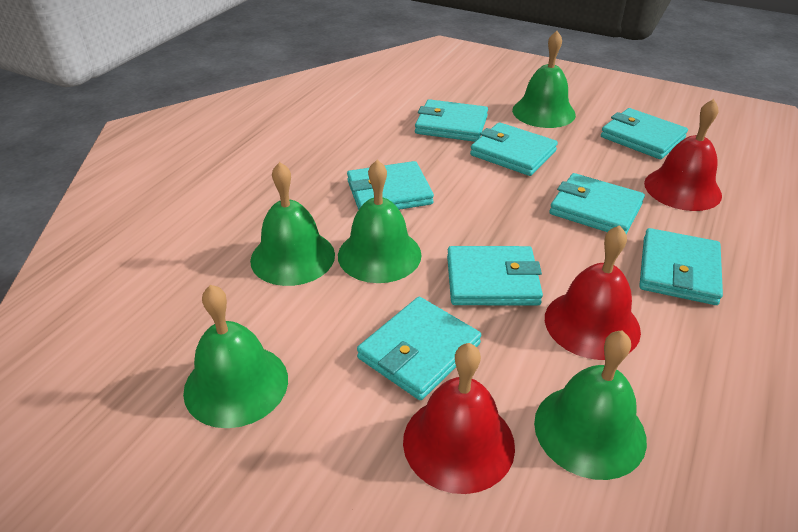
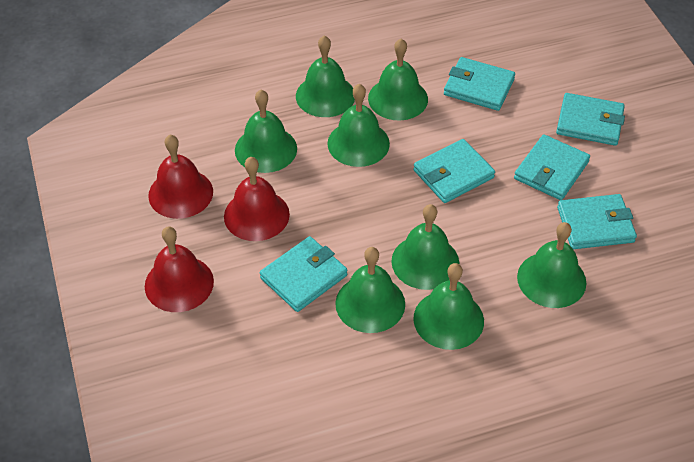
green bell: [183,285,288,428] [250,162,335,286] [338,160,422,283] [512,31,576,128] [534,330,647,480] = 5 -> [235,90,297,173] [296,35,355,117] [327,84,390,167] [335,247,405,333] [368,39,428,121] [391,204,459,290] [413,263,484,350] [517,222,586,308] = 8
turquoise wallet: [347,161,434,210] [357,297,481,400] [415,99,488,142] [447,246,543,305] [470,122,558,176] [550,173,645,234] [601,108,688,159] [639,228,723,305] = 8 -> [260,236,347,312] [413,139,495,203] [444,57,515,111] [514,134,590,200] [556,93,625,146] [557,194,637,249] = 6

